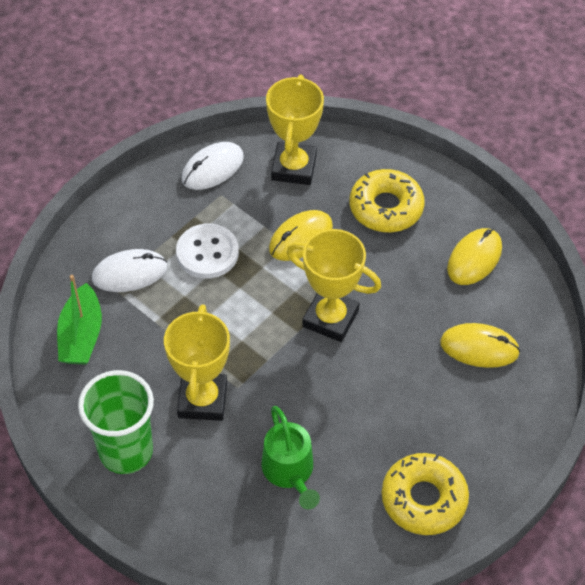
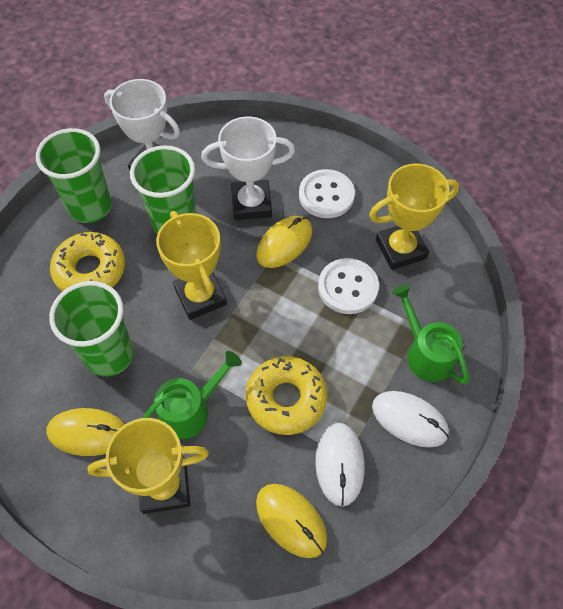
green boat: [57,275,102,365] = 1 -> none = 0
green cup: [78,370,154,474] = 1 -> [36,128,112,223] [49,281,134,377] [130,145,196,234] = 3
green watering can: [261,406,320,509] = 1 -> [143,351,242,439] [392,285,469,385] = 2
white button: [176,223,239,279] = 1 -> [299,169,355,218] [318,258,379,314] = 2
white trophy: none = 0 -> [104,79,180,171] [201,117,295,220] = 2

